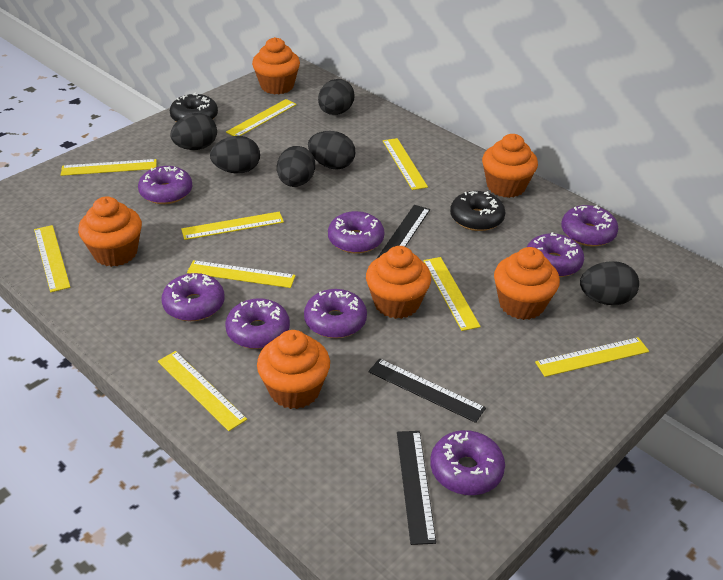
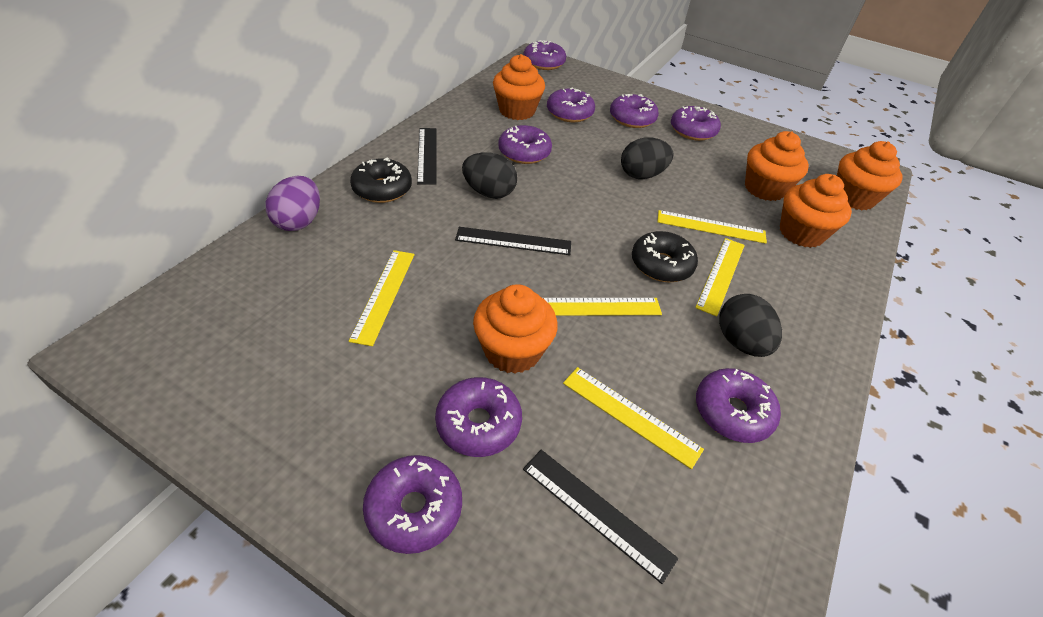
black egg: [170,113,217,150] [210,136,260,174] [277,146,315,187] [308,131,355,170] [318,79,355,115] [580,261,639,305] = 6 -> [462,152,517,199] [621,137,673,179] [719,294,782,357] = 3
orange cupcake: [78,196,142,267] [252,37,300,94] [257,330,330,409] [366,246,431,319] [482,134,538,198] [494,247,560,320] = 6 -> [473,284,558,374] [493,54,545,120] [745,131,809,201] [780,174,852,248] [837,141,903,210] = 5
purple egg: none = 0 -> [266,176,320,231] = 1
yellow ruler: [34,225,70,292] [61,159,157,176] [158,351,247,431] [181,212,284,240] [187,260,296,288] [226,99,297,136] [383,138,428,190] [423,257,481,331] [535,337,649,377] = 9 -> [349,250,414,346] [543,298,662,316] [563,367,704,469] [657,210,767,244] [695,238,745,316] = 5

